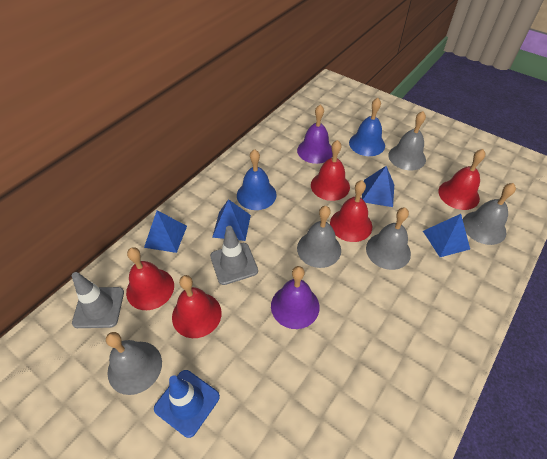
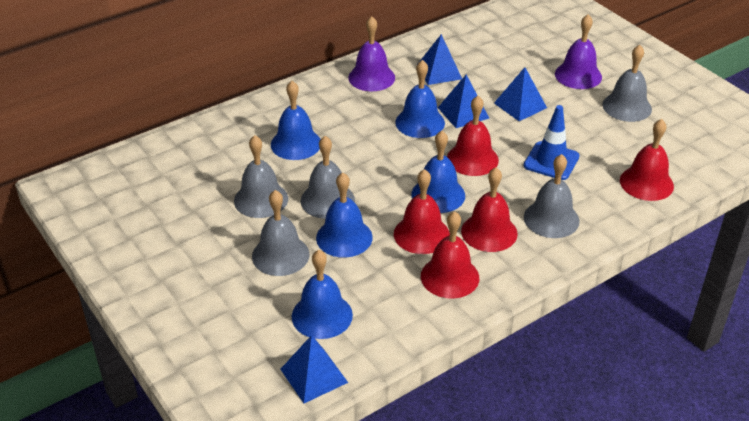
blue bell: [237,149,277,210] [349,98,385,156] = 2 -> [271,81,320,160] [292,250,353,339] [316,172,373,258] [395,60,445,138] [411,131,465,213] = 5
grey traffic cone: [72,272,124,328] [210,226,258,285] = 2 -> none = 0

